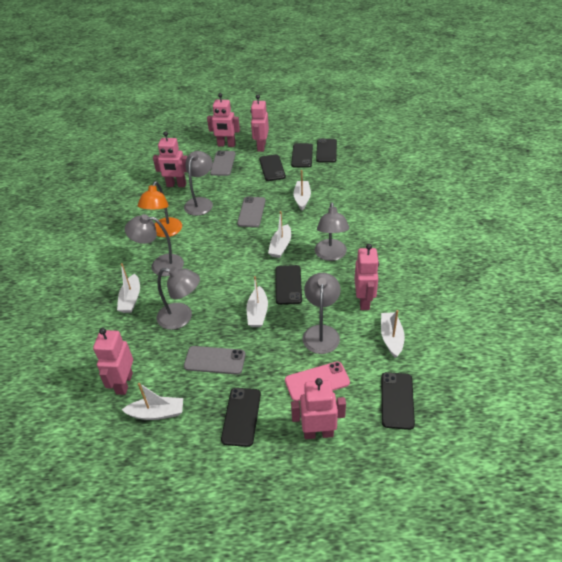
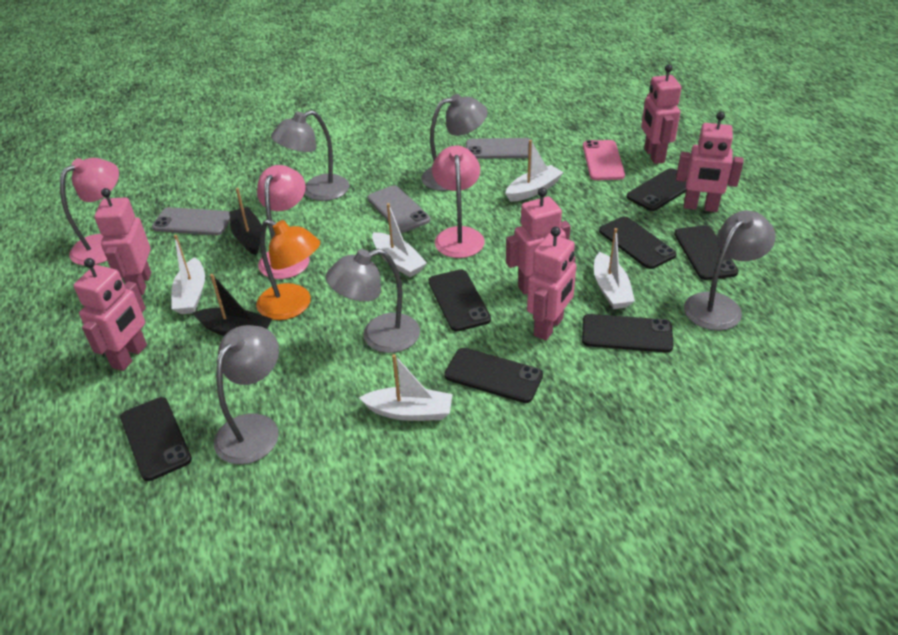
black boat: none = 0 -> [192,274,272,336] [229,188,262,255] = 2
black phone: [221,388,261,447] [259,155,286,181] [275,265,302,305] [291,143,313,168] [316,138,337,163] [381,372,415,430] = 6 -> [120,397,192,481] [429,269,491,332] [444,348,543,403] [582,314,674,353] [599,216,677,269] [627,168,686,211] [674,225,739,280] = 7
pink lamp: none = 0 -> [60,158,119,266] [257,165,310,279] [432,146,485,258] = 3
white boat: [117,263,140,313] [122,383,183,420] [247,276,268,327] [268,211,291,258] [293,170,311,210] [381,310,405,358] = 6 -> [171,235,205,314] [359,354,453,421] [372,203,427,277] [505,140,564,202] [594,228,635,309] = 5

